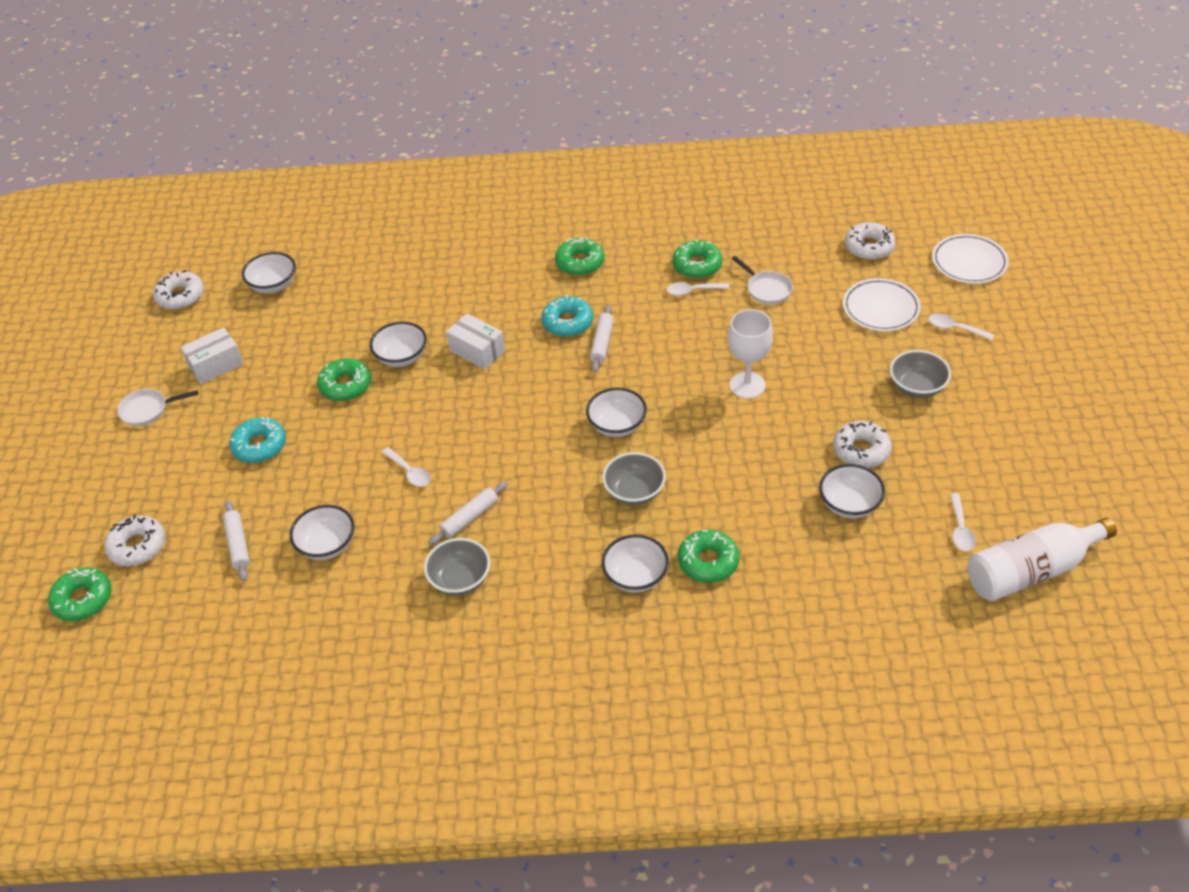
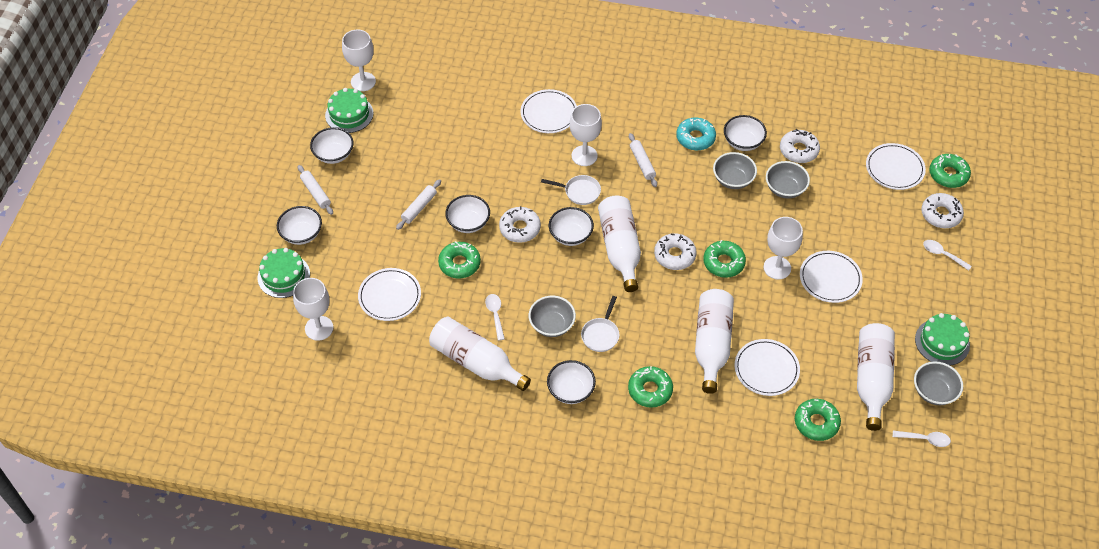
green cake: none = 0 -> [258,248,310,298] [325,88,374,133] [915,313,970,365] = 3
grey bowl: [424,538,490,596] [602,452,666,505] [890,350,951,398] = 3 -> [529,296,576,337] [713,152,757,189] [766,161,810,199] [914,361,963,405] = 4
turquoise donut: [229,417,286,463] [541,295,593,337] = 2 -> [676,118,716,150] = 1
white bottle: [967,518,1117,601] = 1 -> [429,317,531,391] [598,196,641,292] [695,289,734,394] [857,323,895,431] = 4
white box: [181,327,244,384] [446,313,505,370] = 2 -> none = 0
white goblet: [728,309,773,399] = 1 -> [293,278,334,341] [342,30,376,91] [569,104,602,166] [764,217,803,279] = 4
white plate: [843,278,921,331] [932,234,1009,284] = 2 -> [358,268,421,321] [521,89,577,133] [735,339,800,396] [800,251,863,303] [866,143,926,190] = 5
white spoon: [382,447,431,487] [667,282,730,296] [928,314,994,340] [950,493,976,551] = 4 -> [485,294,505,341] [893,431,951,447] [923,240,972,271] = 3

